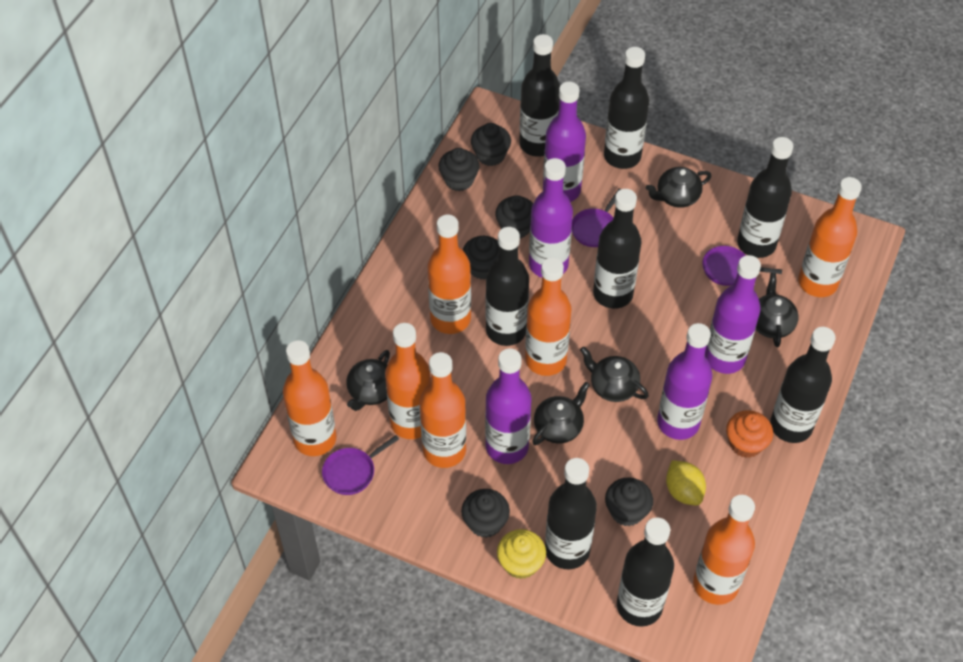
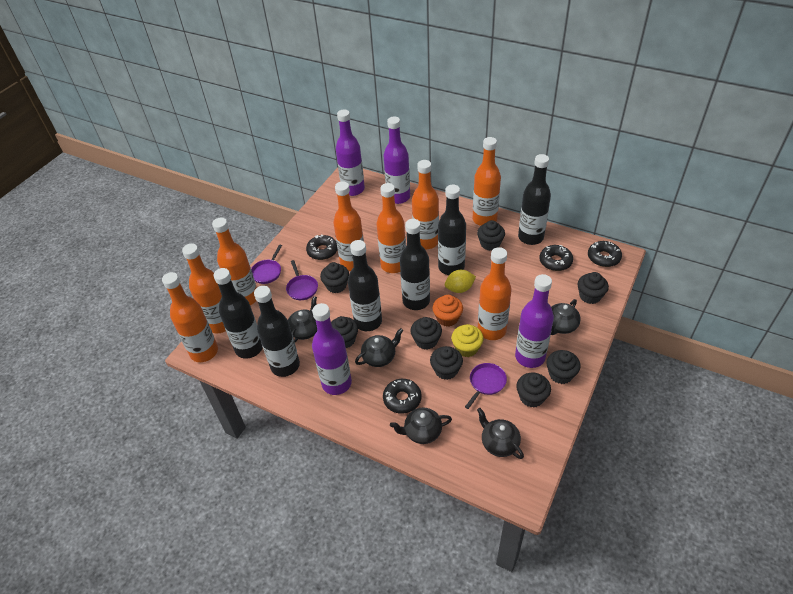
black bottle: [486,227,529,346] [519,34,560,157] [545,458,597,569] [593,189,642,309] [604,47,649,169] [617,517,674,627] [737,137,794,258] [770,327,836,443] = 8 -> [214,268,263,359] [254,286,300,377] [348,240,382,331] [400,219,430,310] [438,185,466,275] [518,154,551,245] = 6
black cupcake: [438,148,480,191] [461,489,510,538] [463,236,499,280] [471,123,511,166] [495,195,533,239] [605,477,653,526] = 6 -> [320,262,349,293] [331,316,358,348] [411,317,442,350] [430,346,463,380] [477,220,505,251] [516,373,551,408] [547,350,581,384] [578,272,609,304] = 8
black donut: none = 0 -> [306,234,338,260] [383,379,422,414] [539,245,573,271] [588,241,622,267] = 4
orange bottle: [283,340,337,456] [385,323,431,439] [420,352,466,468] [427,215,471,334] [525,257,572,376] [693,495,755,605] [798,177,862,297] = 7 -> [162,272,218,362] [182,244,226,333] [212,218,257,305] [333,181,364,271] [376,183,406,273] [412,160,439,249] [473,137,501,226] [478,247,512,340] = 8
purple bottle: [485,348,532,464] [529,158,573,278] [543,82,586,202] [657,323,712,440] [705,255,761,374] = 5 -> [312,303,352,395] [336,109,365,196] [383,116,410,204] [515,274,554,368] = 4

